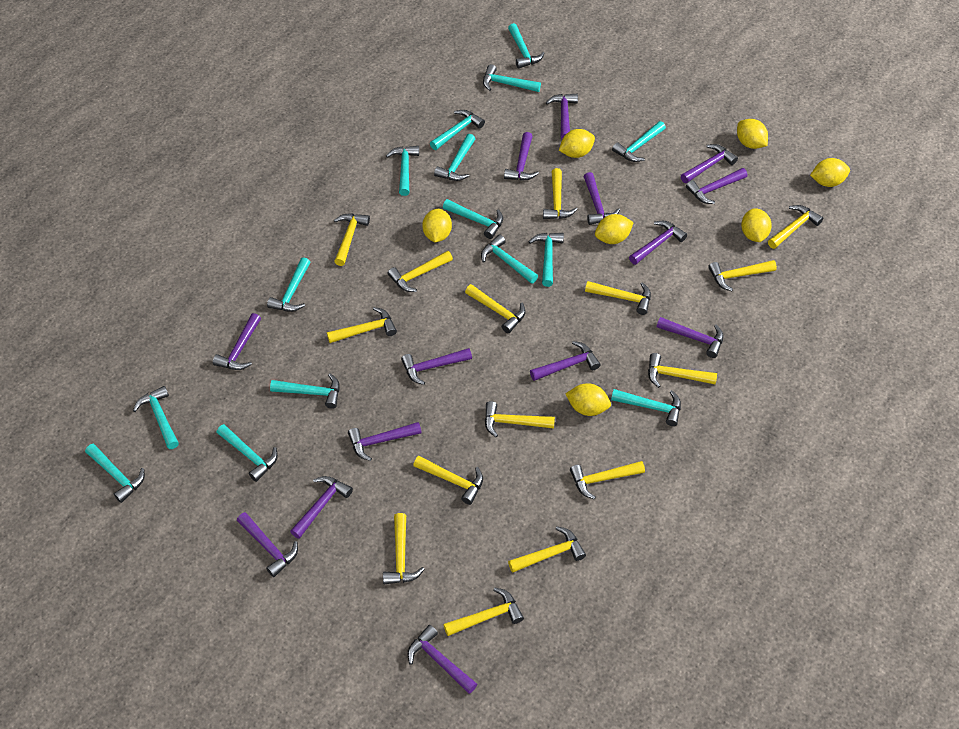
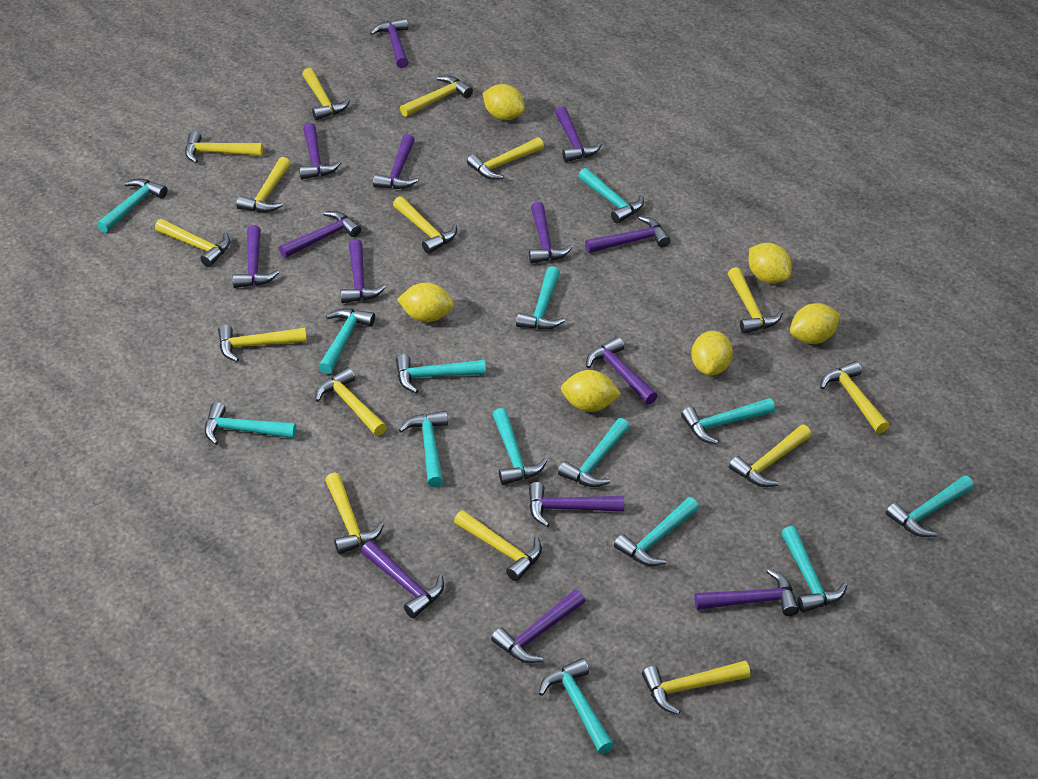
turquoise hammer: [85,444,145,503] [133,386,179,449] [217,424,278,482] [267,257,310,312] [270,373,340,409] [386,146,419,196] [430,110,485,150] [434,134,475,181] [443,199,503,239] [481,235,538,284] [483,64,541,92] [508,23,545,68] [529,233,564,287] [611,389,681,426] [612,121,666,162] = 15 -> [97,179,168,233] [205,402,297,445] [318,309,375,374] [396,354,486,393] [399,411,448,487] [493,408,547,485] [516,266,565,330] [539,658,614,754] [558,418,630,487] [578,168,644,223] [614,497,699,566] [681,398,775,444] [781,526,847,612] [886,475,974,537] = 14
yellow lemon: [422,209,452,242] [559,129,595,158] [565,383,611,416] [595,214,634,244] [737,119,768,149] [741,208,772,242] [810,158,850,187] = 7 -> [397,283,454,322] [483,84,525,120] [561,370,621,412] [691,331,733,375] [749,243,792,283] [790,303,840,344] = 6

